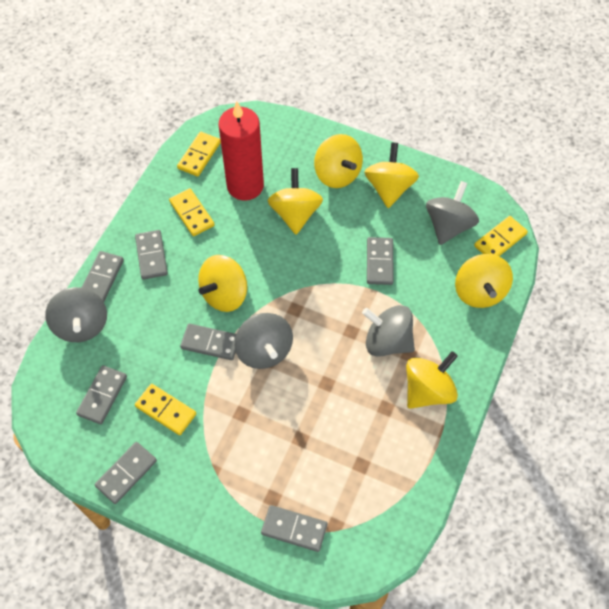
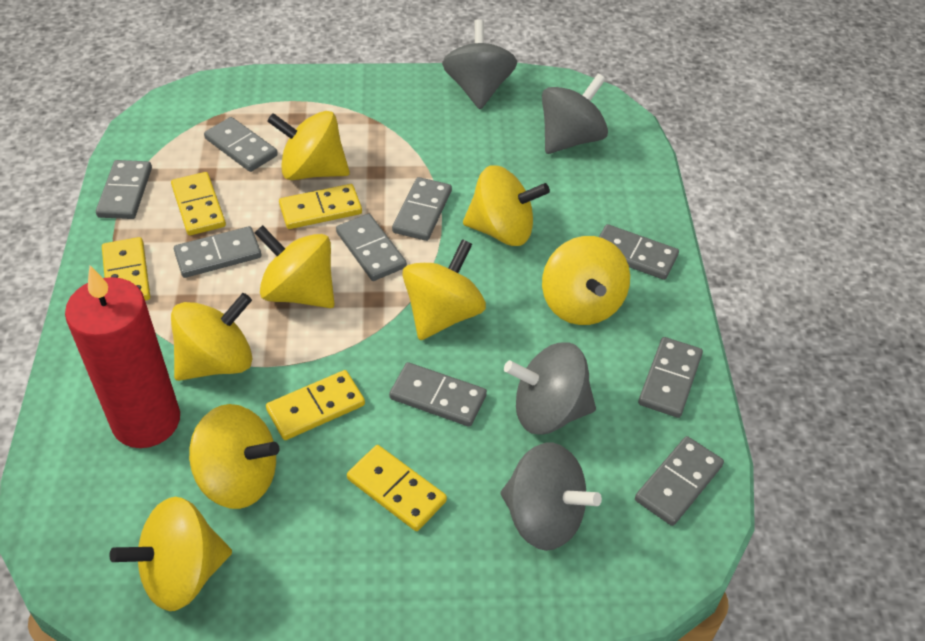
grey domino: [76,365,127,424] [82,251,124,302] [95,442,157,504] [135,230,168,280] [180,324,236,360] [261,505,327,552] [367,237,394,285] = 7 -> [96,160,152,219] [174,226,261,278] [204,117,278,172] [336,214,407,281] [389,362,487,427] [392,177,452,241] [599,224,679,280] [635,436,724,526] [638,337,703,418] = 9
yellow domino: [135,384,196,435] [169,188,215,236] [177,132,221,177] [474,216,528,256] = 4 -> [102,237,150,301] [171,172,226,236] [266,370,365,440] [279,184,362,229] [347,445,447,531] = 5
yellow spinning top: [198,255,247,312] [268,168,323,235] [314,134,363,188] [364,142,419,208] [406,351,458,409] [455,254,513,308] = 6 -> [109,497,232,611] [171,293,252,381] [189,404,279,509] [255,225,334,308] [267,111,350,180] [402,239,486,340] [463,165,550,246] [542,236,630,325] = 8

